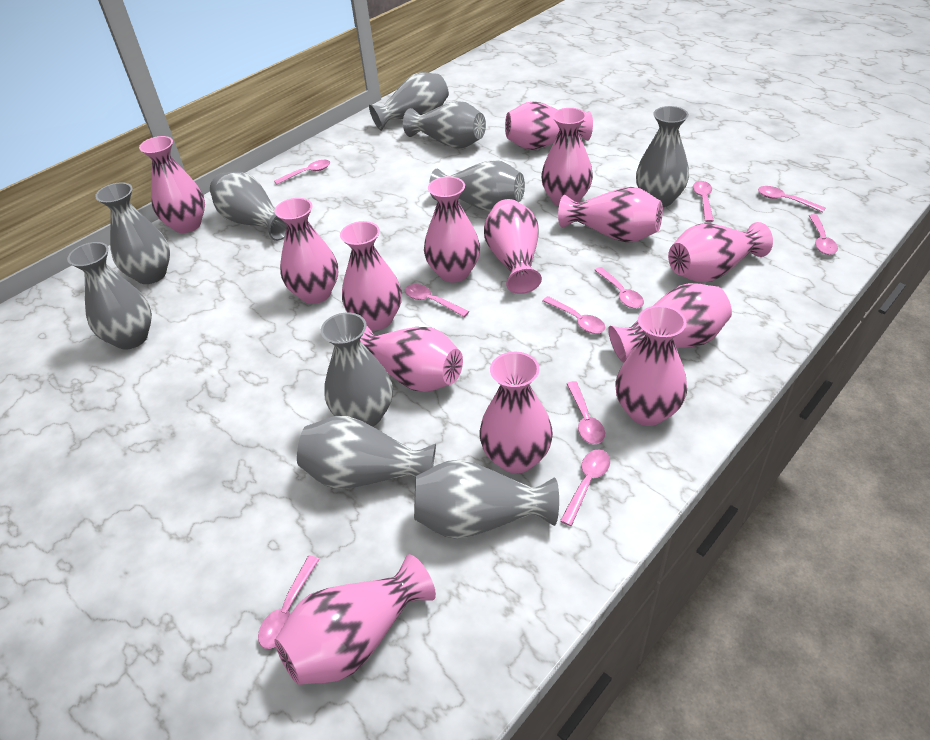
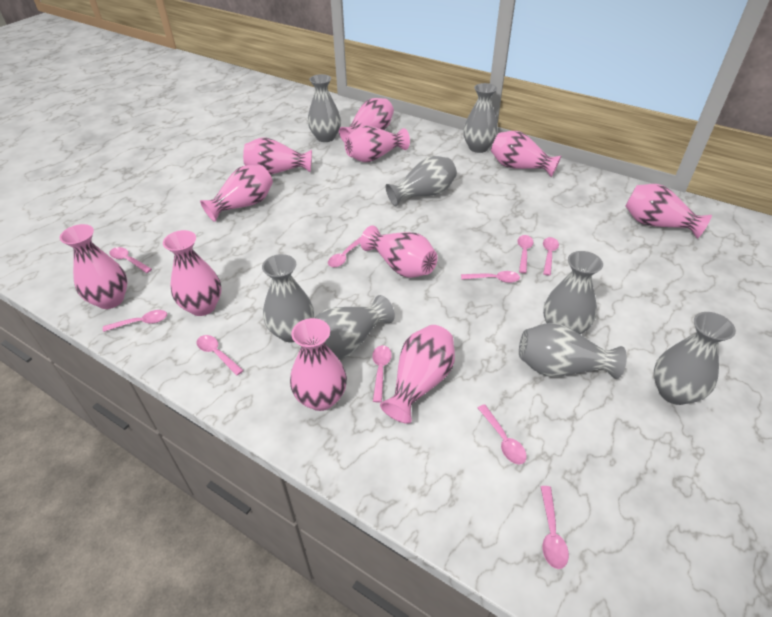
grey vase: [67,242,152,349] [95,182,170,284] [210,172,287,241] [297,416,436,489] [321,312,393,427] [369,72,449,131] [403,101,486,149] [414,460,559,539] [429,160,525,212] [636,106,689,207] = 10 -> [262,254,314,342] [308,74,341,142] [315,295,395,360] [386,156,457,206] [463,83,498,153] [519,323,627,379] [543,251,603,334] [654,312,736,405] = 8
pink vase: [139,136,205,233] [274,198,338,304] [274,554,436,685] [340,221,402,331] [360,326,463,392] [424,176,480,283] [479,352,553,474] [484,199,542,294] [505,101,593,150] [541,108,593,206] [558,187,663,243] [608,283,732,363] [615,305,687,426] [668,222,773,283] = 14 -> [60,224,128,309] [163,230,222,316] [200,165,273,222] [243,137,312,175] [290,318,347,411] [339,98,394,143] [345,126,410,162] [360,226,438,278] [380,325,455,424] [491,131,561,177] [625,184,712,239] = 11

